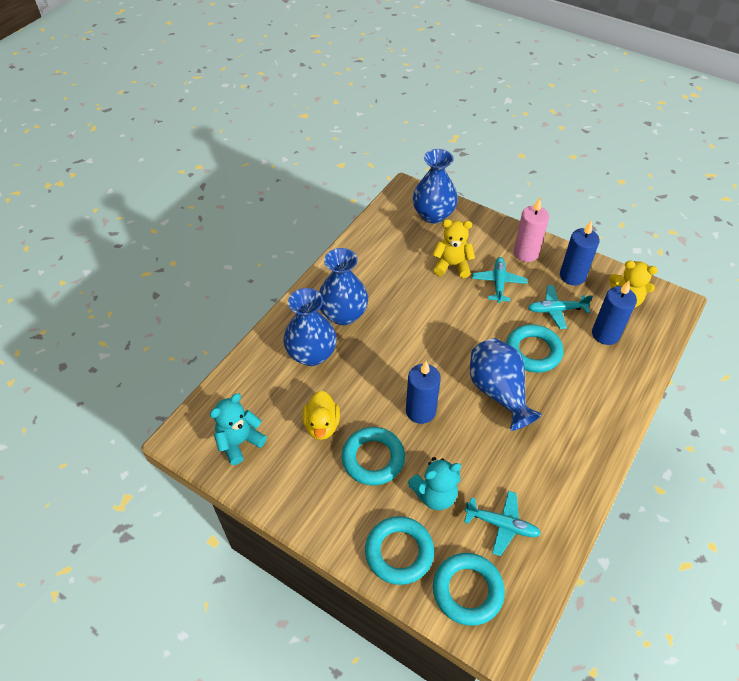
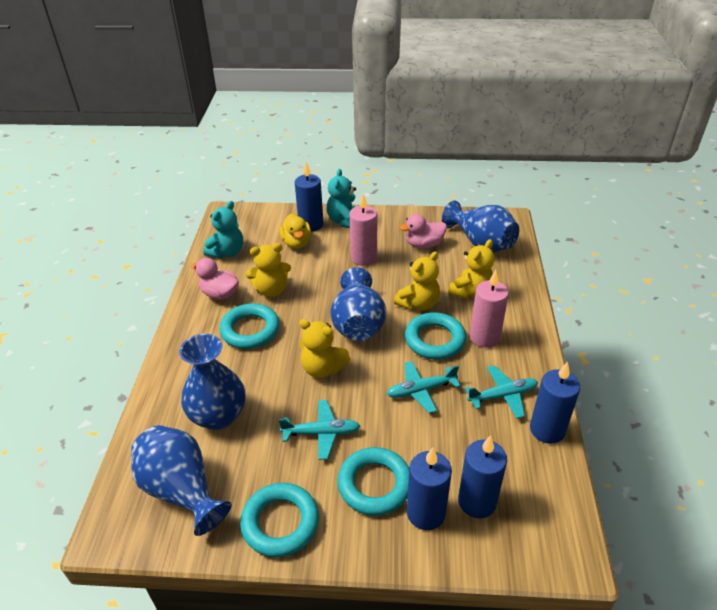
blue candle: [406,361,441,424] [560,220,600,285] [592,281,637,345] = 3 -> [295,162,323,232] [407,447,452,530] [458,435,507,518] [530,361,580,444] = 4
pink candle: [513,198,549,262] = 1 -> [349,194,377,266] [470,270,509,348] = 2
pink duck: none = 0 -> [191,258,239,300] [399,214,447,248] = 2
yellow teddy bear: [432,219,475,278] [609,261,658,308] = 2 -> [245,243,291,297] [299,319,350,378] [394,251,440,310] [448,239,494,299] = 4

